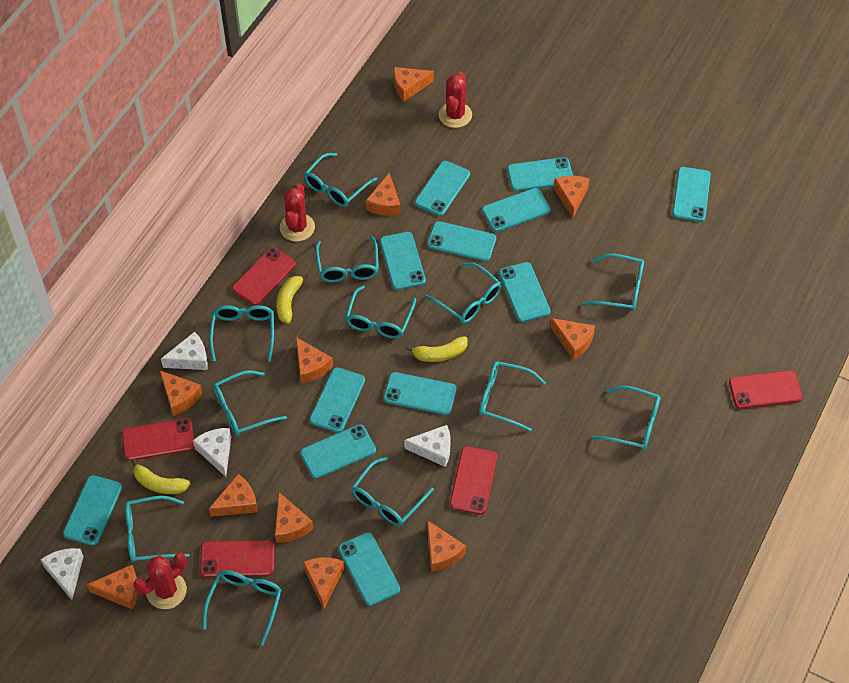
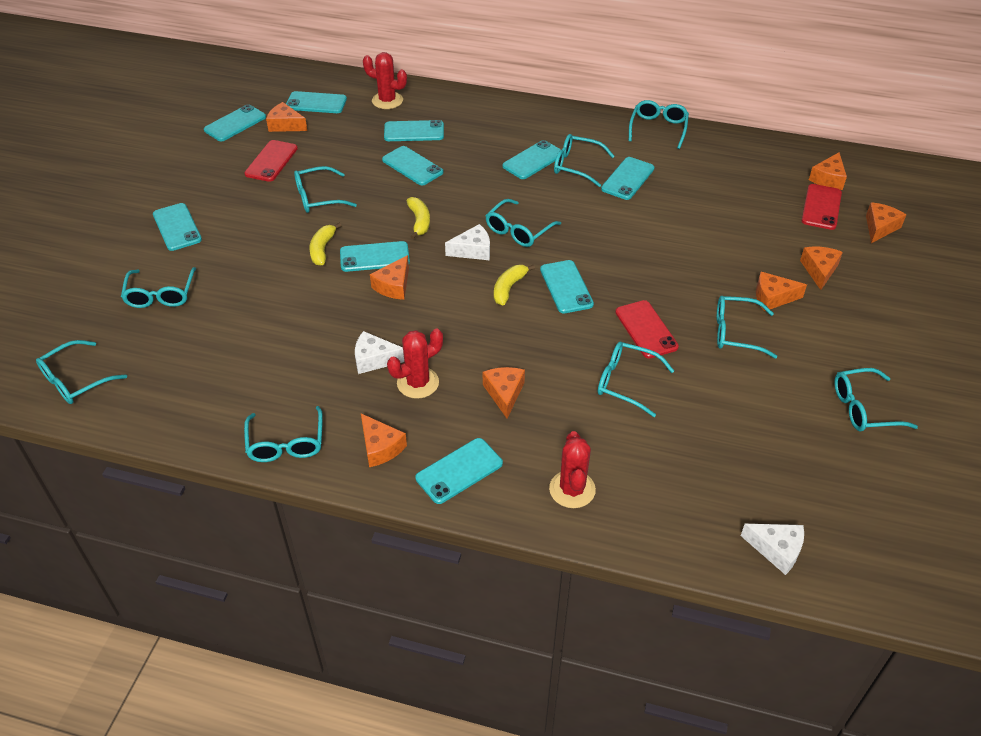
orange cheese: [87,565,138,610] [160,371,202,416] [209,474,258,517] [275,492,313,543] [296,337,333,384] [303,557,344,609] [366,173,401,216] [394,67,434,101] [427,520,466,572] [550,318,595,360] [554,176,589,218] = 11 -> [266,102,307,132] [361,414,407,467] [370,255,409,300] [483,367,525,418] [756,272,807,311] [800,247,843,290] [809,152,847,190] [866,202,906,243] = 8
red phone: [122,418,194,461] [200,540,274,577] [232,247,296,305] [450,446,497,514] [729,371,803,409] = 5 -> [244,140,298,182] [615,300,679,359] [802,184,842,230] = 3
turquoise glasses: [125,496,189,562] [202,570,282,646] [209,305,274,361] [213,370,287,436] [304,153,377,207] [315,237,379,282] [345,285,416,339] [351,457,434,526] [425,263,502,323] [479,361,546,432] [582,253,644,311] [592,386,661,450] = 12 -> [36,340,127,404] [121,267,196,308] [244,406,323,462] [294,166,357,213] [485,199,561,247] [554,134,614,187] [598,342,674,417] [629,100,689,149] [717,296,777,359] [834,368,918,431] = 10
turquoise phone: [63,475,122,546] [300,424,376,479] [310,367,365,433] [338,532,400,606] [380,232,426,290] [384,372,456,415] [415,161,470,216] [427,221,496,261] [482,188,551,232] [499,262,550,322] [507,157,573,191] [672,167,711,222] = 12 -> [153,203,202,251] [204,104,266,141] [286,91,347,113] [340,241,410,272] [382,146,443,185] [384,120,444,141] [416,438,503,504] [502,140,561,179] [540,260,594,313] [601,157,655,200] = 10
white cheese: [40,548,84,600] [161,332,208,370] [193,428,231,477] [404,425,451,467] = 4 -> [355,331,404,374] [445,224,490,260] [741,524,804,575] = 3

